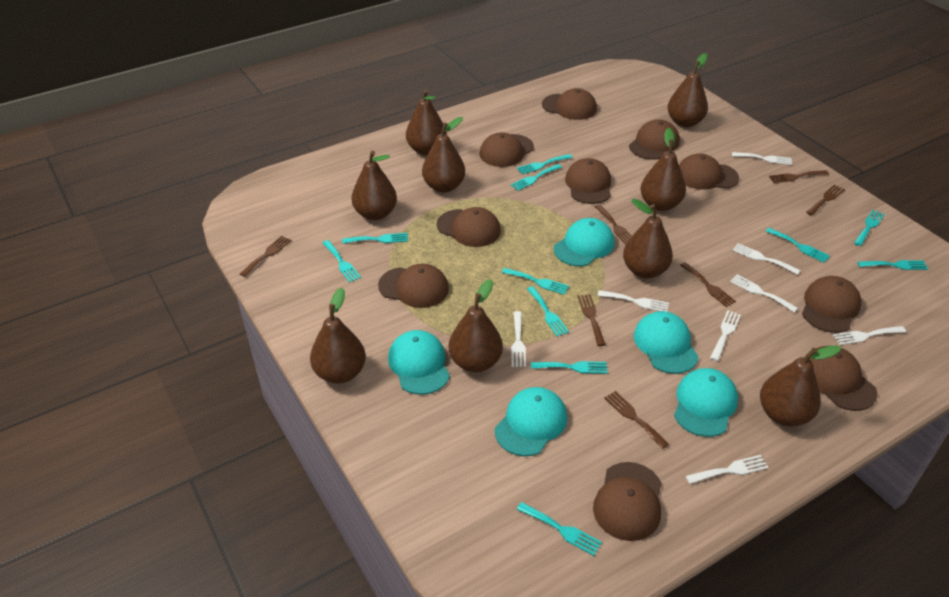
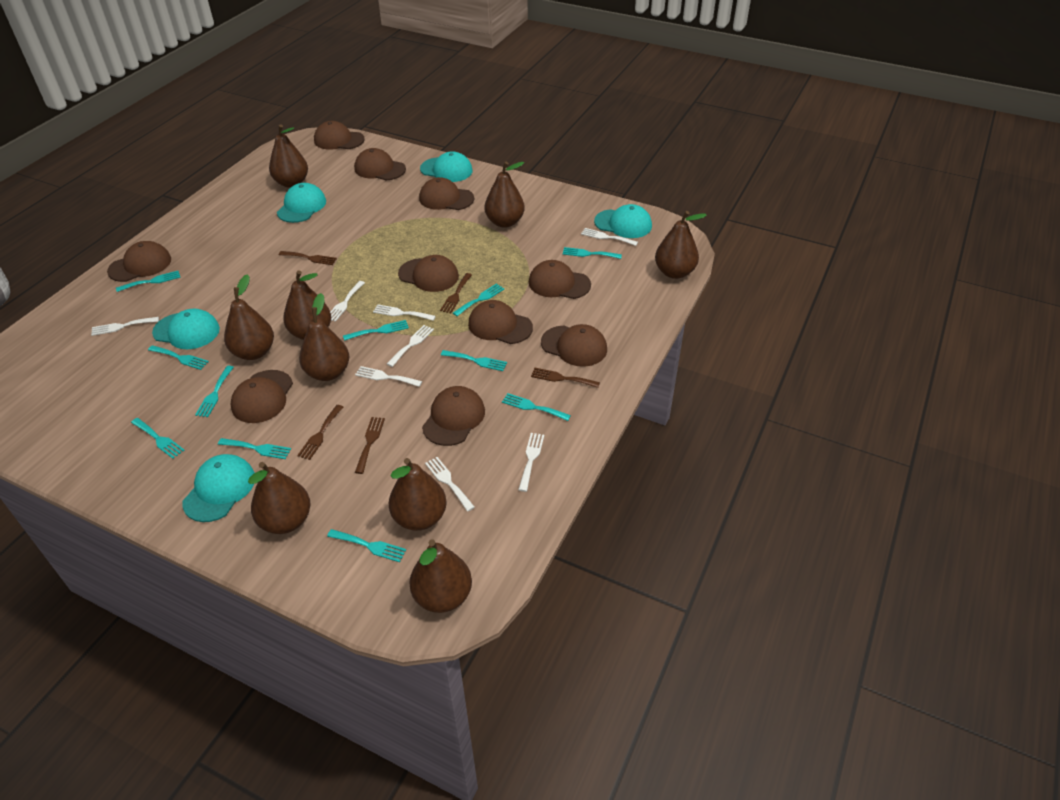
brown fork: [240,236,291,277] [578,294,606,346] [595,205,632,245] [604,391,669,449] [680,262,736,307] [769,170,829,183] [806,185,845,215] = 7 -> [279,251,337,265] [297,405,343,460] [355,417,385,474] [440,273,472,314] [531,368,600,388] = 5

